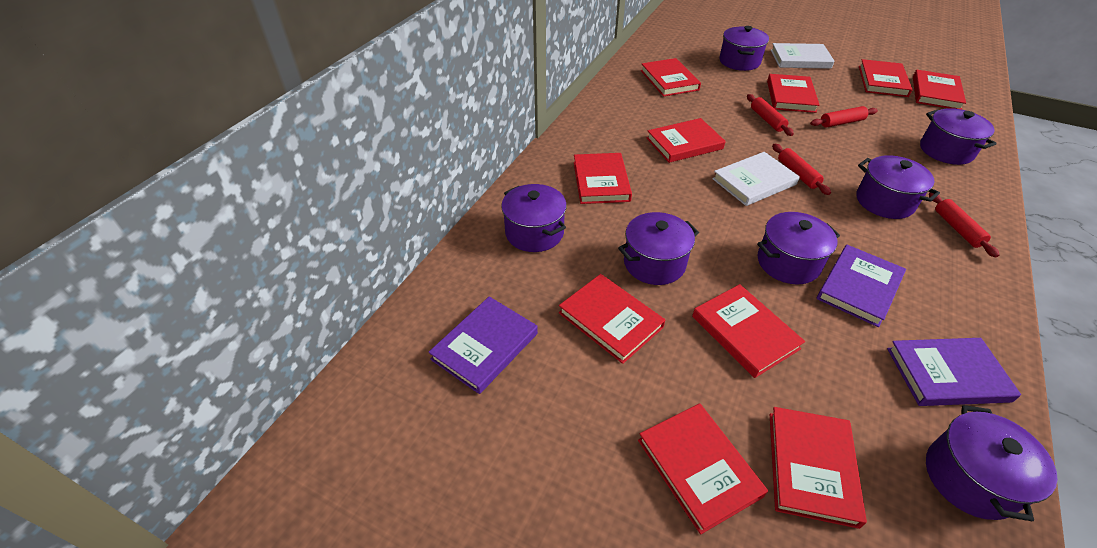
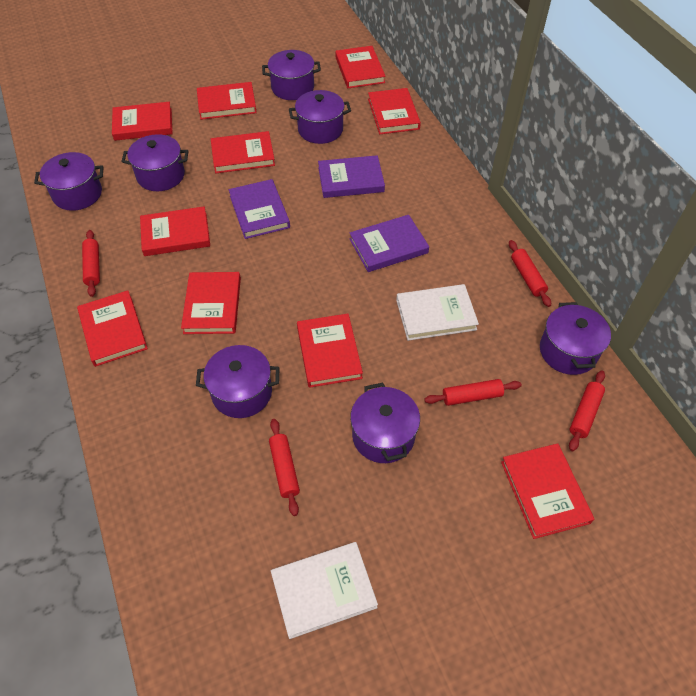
red rolling pin: [747,94,794,136] [772,144,831,195] [810,106,878,128] [929,192,999,257] = 4 -> [82,230,100,297] [269,419,300,516] [424,379,522,406] [509,240,551,307] [569,370,605,451] = 5

